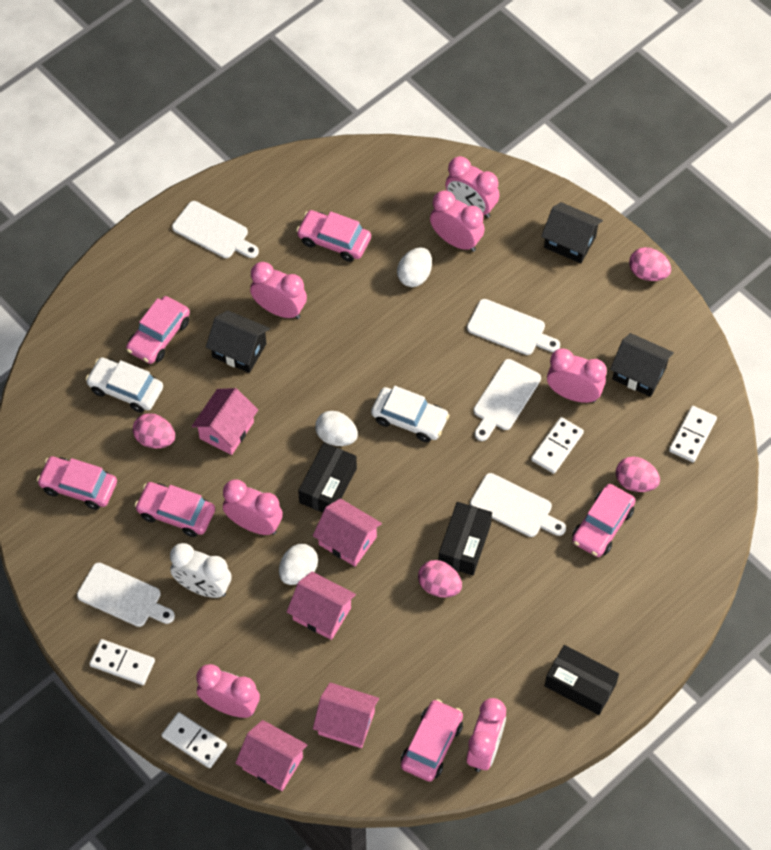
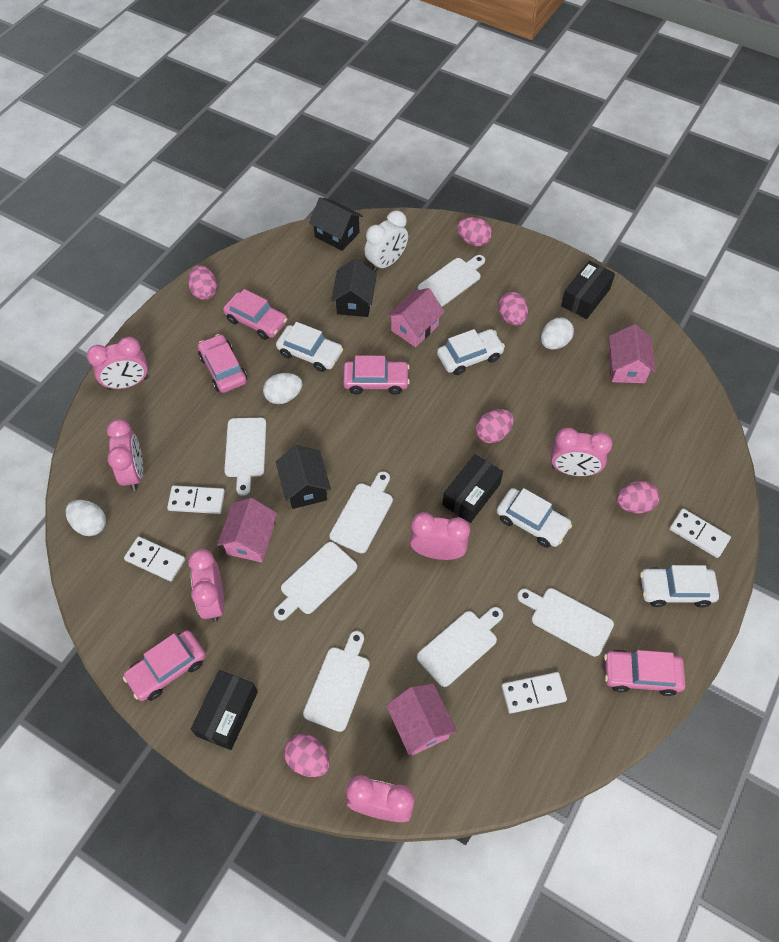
pink car: [37,456,117,510] [126,296,190,364] [135,482,215,537] [296,210,371,262] [401,699,463,782] [572,484,636,557] = 6 -> [123,630,206,701] [198,334,247,393] [223,289,287,340] [343,356,410,395] [604,650,685,696] = 5
pink clock: [196,664,260,718] [223,480,283,535] [250,262,307,319] [430,190,485,252] [445,156,499,218] [466,698,506,772] [547,348,607,403] = 7 -> [87,337,148,390] [107,419,143,491] [188,549,225,622] [346,775,415,822] [410,512,470,560] [551,428,613,476] = 6
pink egg: [133,413,175,448] [418,560,462,597] [616,456,660,492] [629,247,671,281] = 4 -> [188,265,217,300] [284,734,330,777] [457,217,492,247] [476,409,514,443] [498,292,528,326] [617,481,659,513] = 6
pink house: [192,388,258,455] [235,720,307,791] [287,572,356,640] [313,498,382,566] [313,682,379,748] = 5 -> [217,498,277,562] [386,288,444,347] [386,683,457,756] [609,324,656,383] = 4
white car: [86,357,163,413] [371,386,450,442] = 2 -> [276,322,343,372] [437,329,505,375] [497,488,572,548] [640,565,719,608] = 4
white cutting board: [77,563,175,627] [172,201,259,258] [467,299,560,355] [470,473,566,537] [473,359,541,441] = 5 -> [224,418,266,496] [274,542,357,621] [303,631,370,732] [329,471,393,553] [417,607,503,687] [418,255,485,307] [517,588,614,657] = 7

